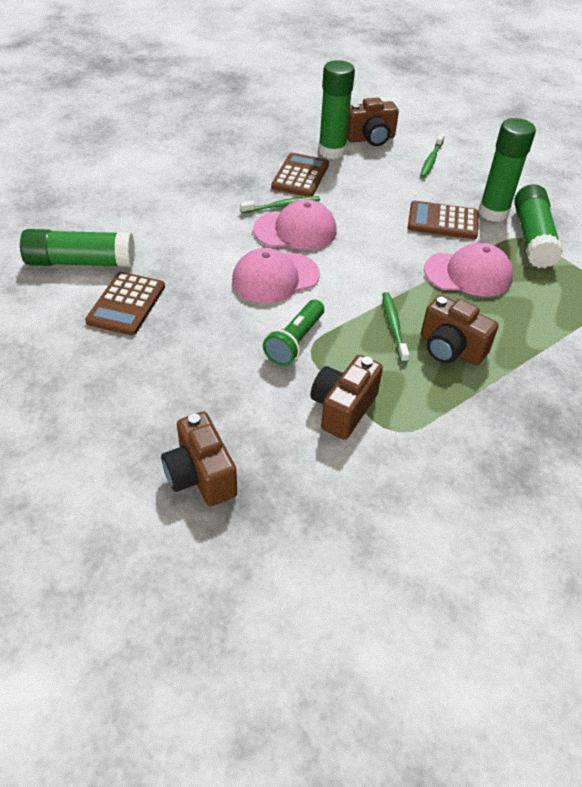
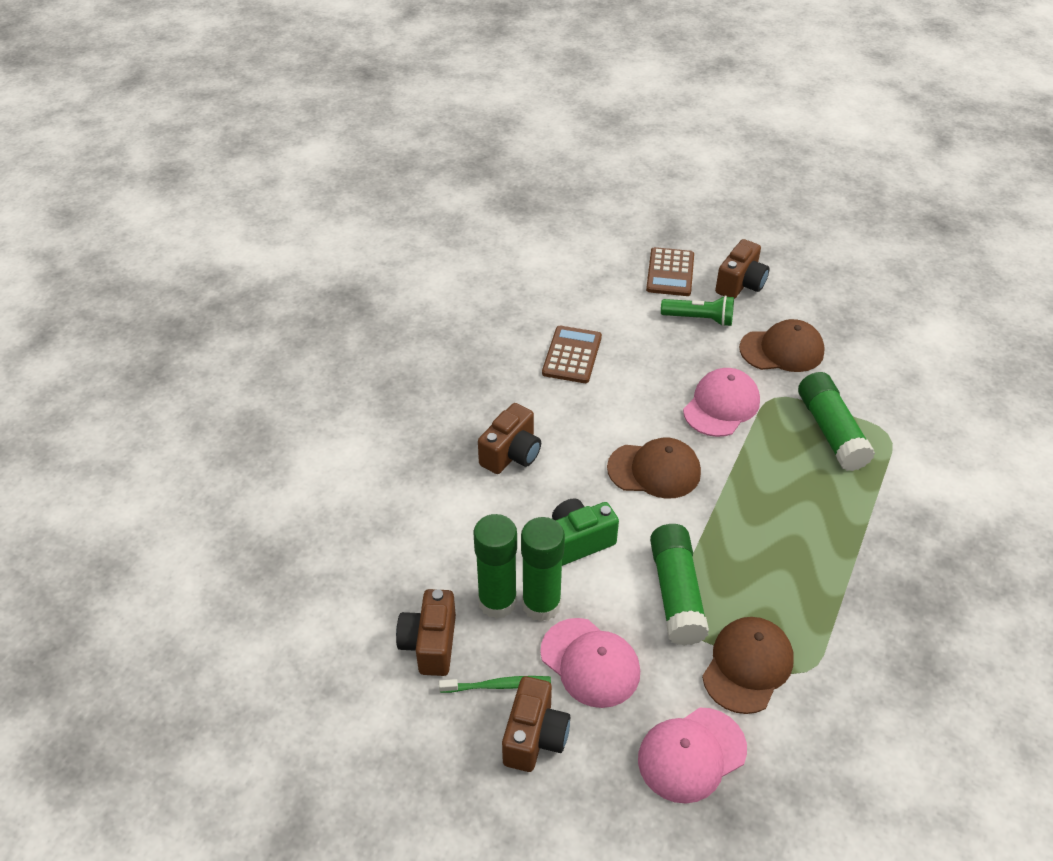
brown calculator: [85,272,165,335] [271,153,329,196] [408,201,478,239] = 3 -> [542,326,602,383] [646,247,694,296] = 2
brown cap: none = 0 -> [607,437,701,499] [702,617,794,714] [739,319,825,372] = 3
green camera: none = 0 -> [552,498,619,566] = 1
green toothbrush: [240,196,320,213] [382,292,409,363] [420,133,445,178] = 3 -> [439,676,551,693] = 1

